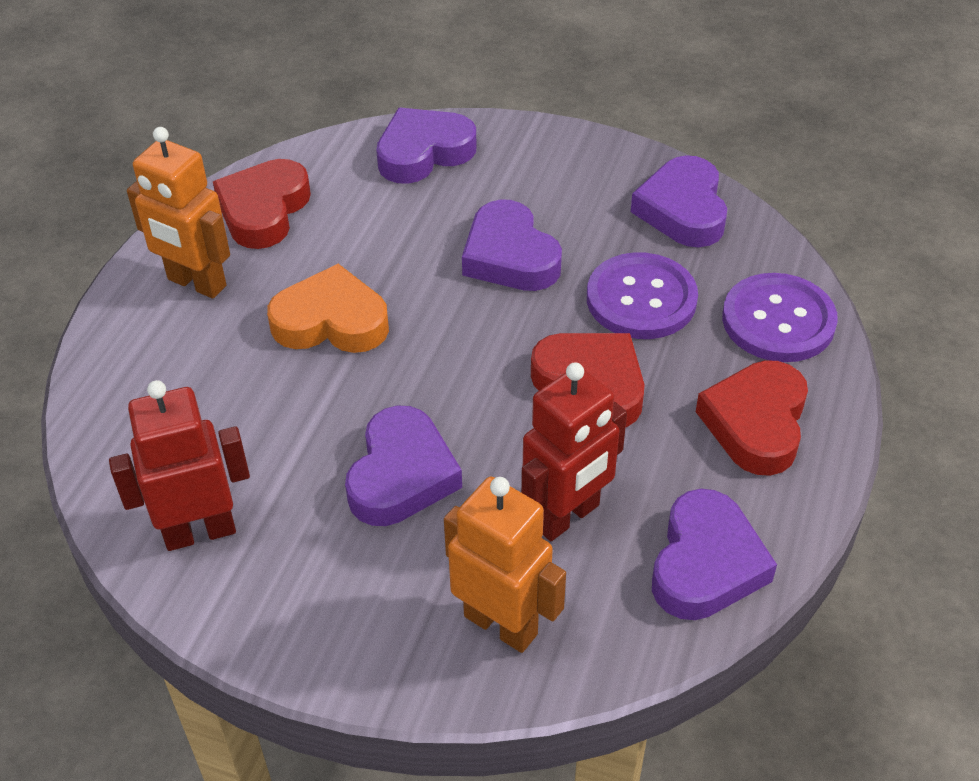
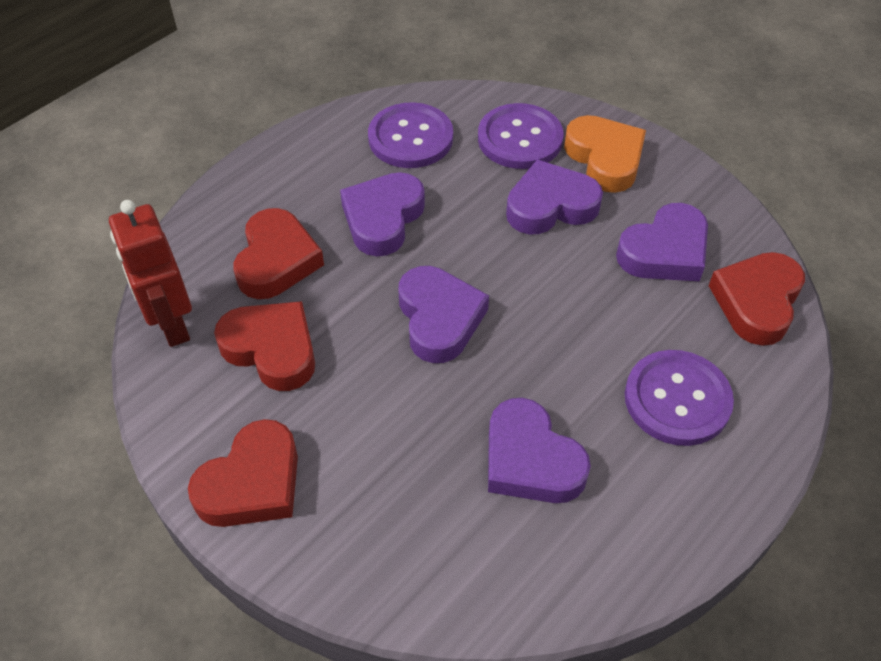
orange robot: [127,127,230,299] [444,477,566,653] = 2 -> none = 0
purple button: [587,252,698,339] [722,273,838,362] = 2 -> [368,102,453,168] [478,103,564,169] [625,350,734,446] = 3
red heart: [213,159,311,249] [531,333,645,427] [696,360,808,476] = 3 -> [188,419,298,527] [214,301,315,391] [233,208,324,299] [709,252,805,346] = 4
red robot: [109,380,250,551] [521,362,627,541] = 2 -> [109,200,192,347] = 1

